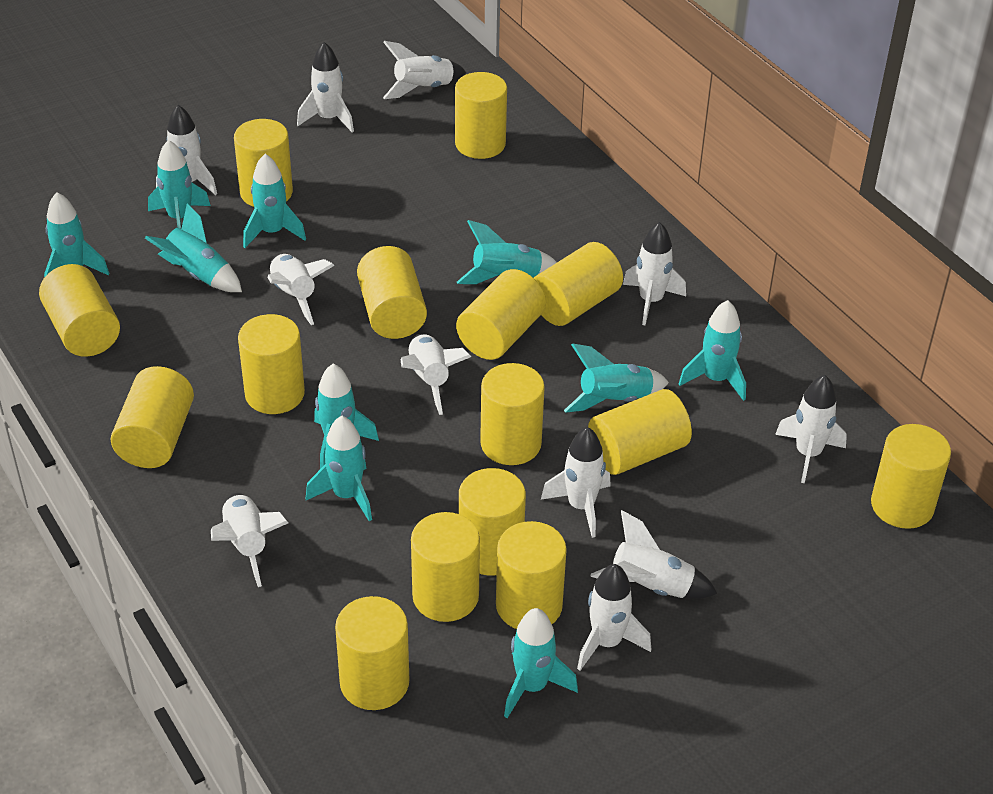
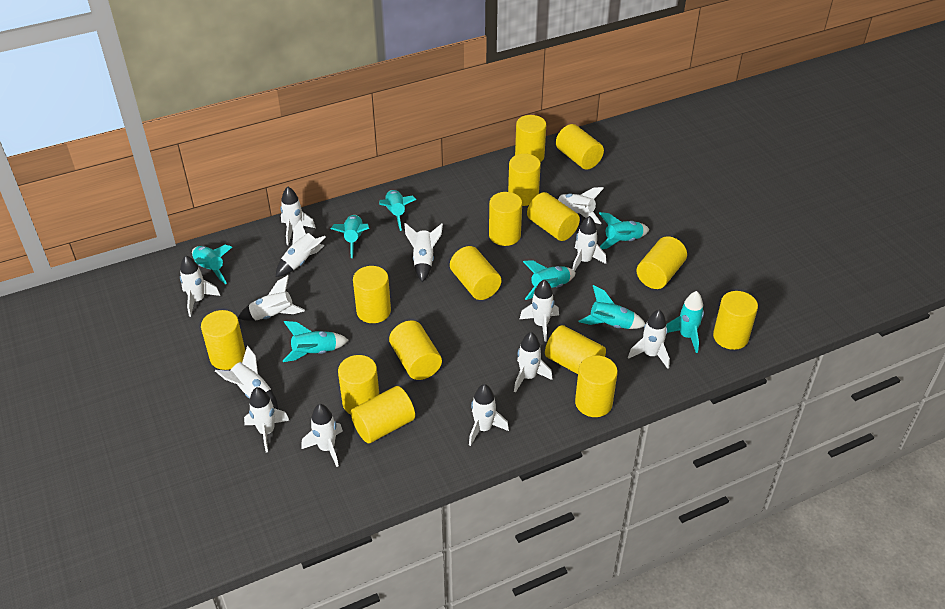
turquoise rocket: [44,192,109,278] [145,203,242,292] [148,140,211,229] [243,154,306,248] [306,416,372,521] [314,364,379,469] [457,220,557,284] [504,608,578,718] [564,344,669,413] [679,300,746,401] = 10 -> [192,245,232,284] [283,321,349,362] [331,215,369,258] [379,190,416,231] [523,261,576,300] [579,285,645,329] [599,212,649,249] [666,291,704,353] = 8
white rocket: [156,105,217,195] [211,493,288,587] [267,254,335,325] [297,42,354,132] [383,41,466,99] [401,334,471,415] [541,427,611,538] [577,564,651,671] [590,510,718,599] [623,222,686,325] [775,375,847,483] = 11 -> [180,255,220,317] [215,345,278,409] [238,275,305,321] [244,387,289,453] [276,220,325,277] [280,187,316,245] [301,404,343,467] [404,223,443,282] [469,384,509,446] [514,332,553,393] [520,279,559,342] [554,187,604,224] [572,216,606,271] [628,310,670,369] = 14

